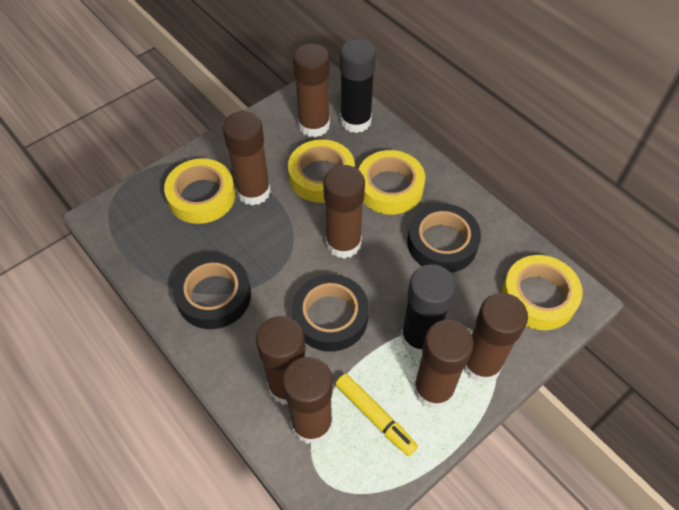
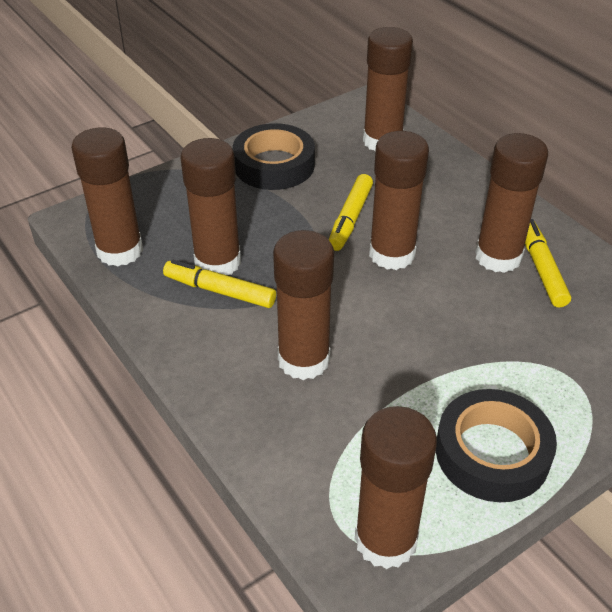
black glue stick: [340,39,376,133] [401,264,456,356] = 2 -> none = 0
black tape: [173,254,251,329] [292,274,369,352] [407,203,481,273] = 3 -> [233,123,315,190] [436,389,557,502] = 2
yellow marker: [335,374,418,456] = 1 -> [163,260,276,308] [329,174,373,251] [525,219,571,307] = 3
yellow tape: [164,158,235,224] [288,139,355,203] [358,150,425,215] [502,255,583,330] = 4 -> none = 0

